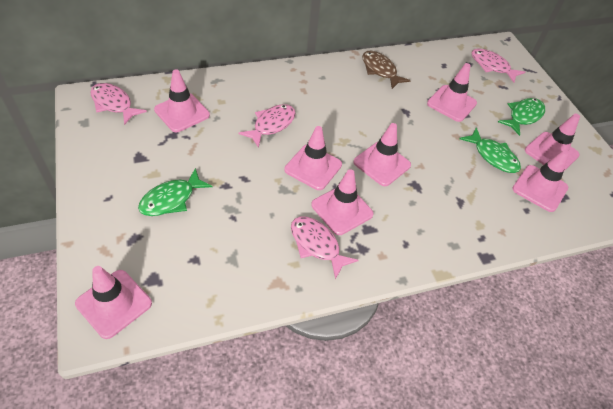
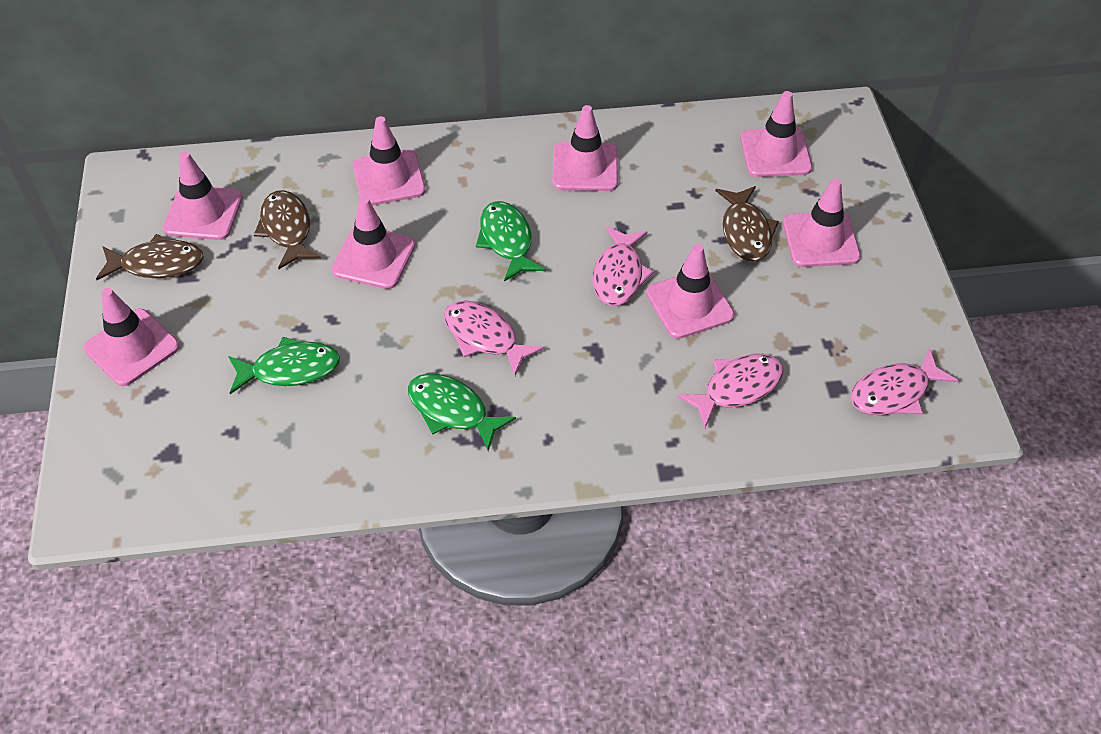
brown fish: [362,50,411,89] = 1 -> [96,234,204,280] [254,190,321,269] [715,186,779,262] = 3

